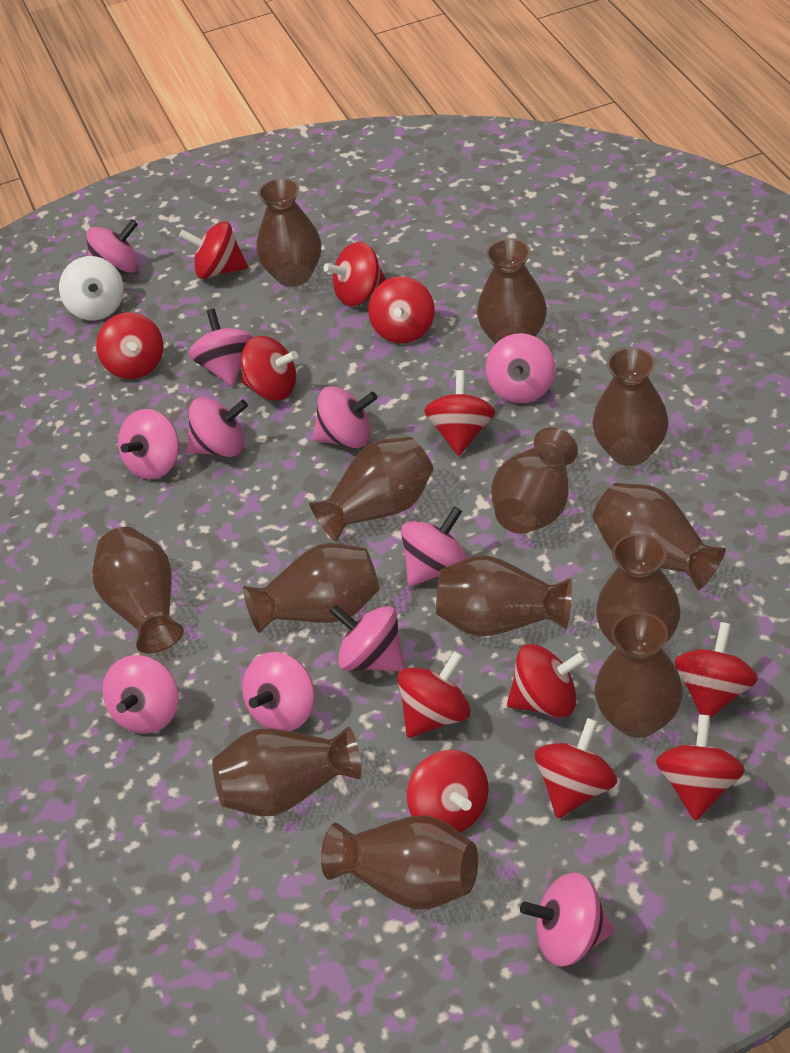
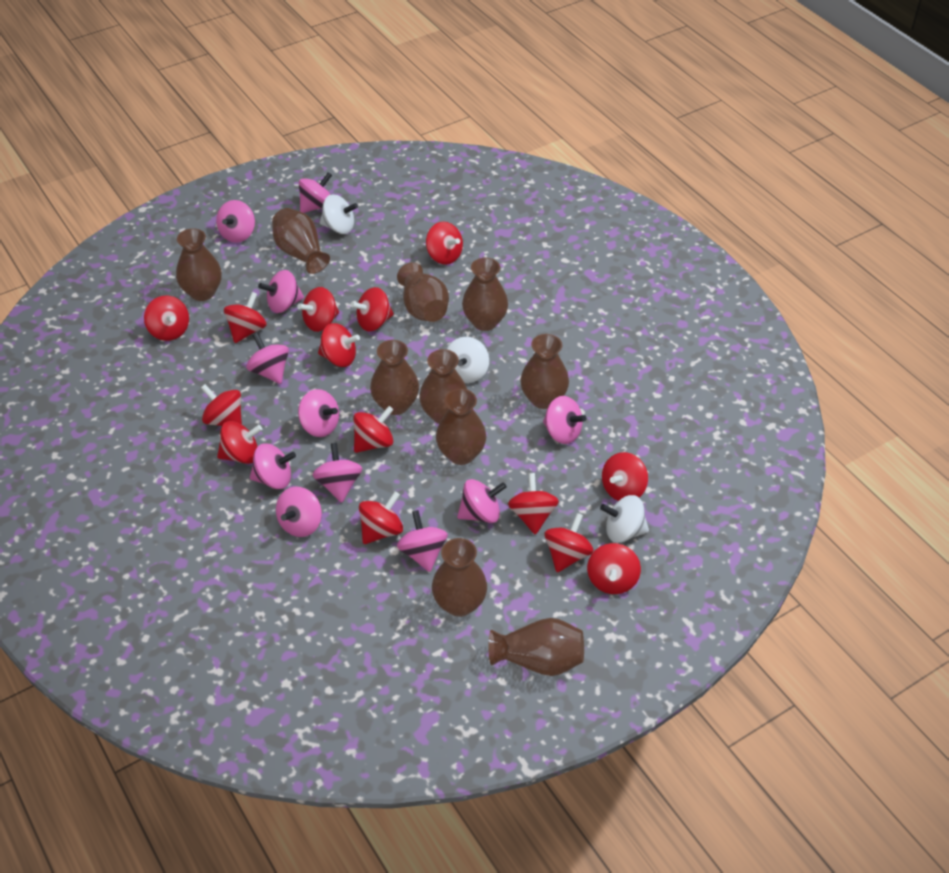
brown vase: [92,527,184,653] [212,726,362,817] [243,543,380,633] [256,178,322,287] [309,437,433,542] [321,815,478,910] [436,555,572,637] [477,239,547,344] [491,427,578,534] [592,347,669,466] [593,483,726,590] [595,612,683,738] [596,533,681,647] = 13 -> [176,228,222,301] [272,208,330,274] [370,340,419,415] [397,262,449,322] [419,349,467,424] [432,538,487,617] [436,389,486,465] [462,258,508,331] [488,618,584,676] [520,334,569,409] = 10
red spinning top: [96,312,163,379] [179,221,248,279] [241,336,298,400] [323,242,386,306] [368,276,435,344] [398,651,470,738] [407,750,489,832] [424,370,495,456] [507,644,587,718] [535,718,617,819] [656,714,745,821] [674,622,758,718] = 12 -> [144,296,189,341] [201,384,242,426] [217,421,262,464] [224,292,267,343] [297,287,339,332] [318,323,360,367] [351,287,394,331] [353,406,393,453] [359,491,403,544] [426,222,463,265] [508,473,559,535] [544,513,594,573] [587,543,641,594] [602,452,648,501] = 14
white spinning top: [59,256,124,320] = 1 -> [320,194,358,234] [447,337,489,383] [600,495,649,543] = 3

